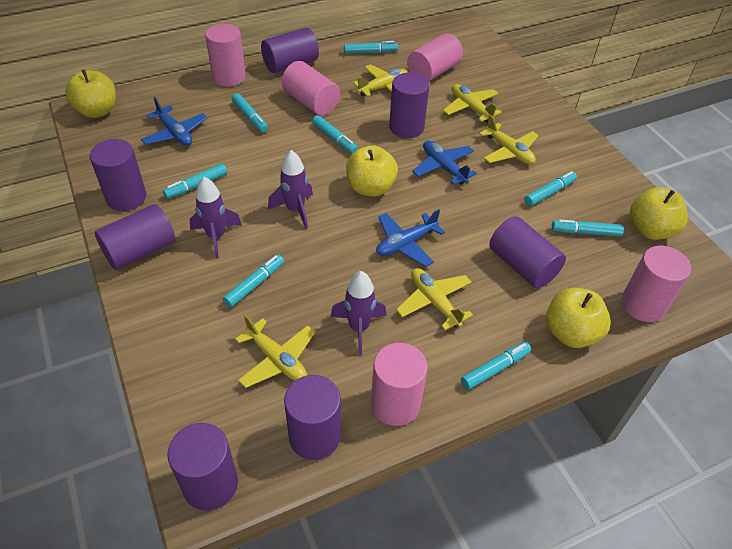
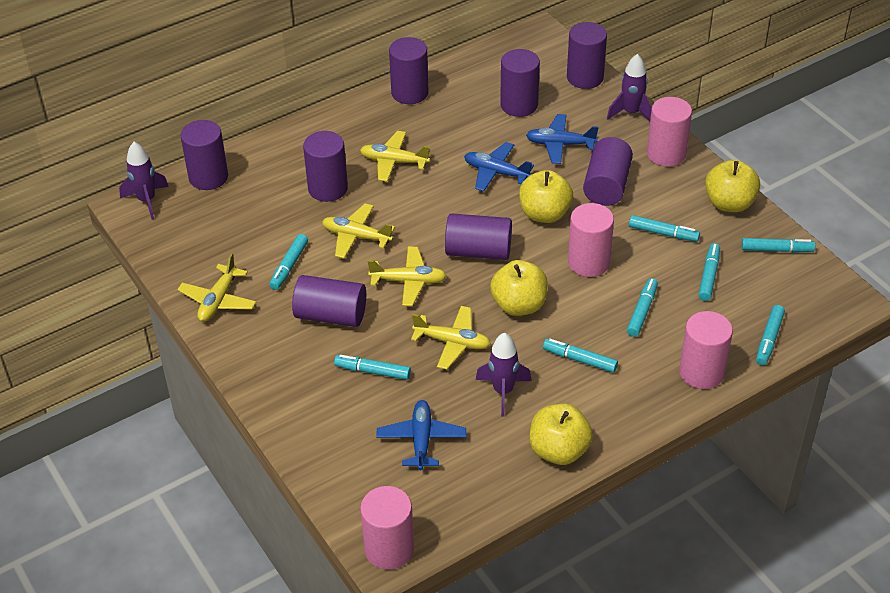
pink cylinder: [205,24,246,87] [282,61,340,116] [371,343,428,426] [407,33,463,82] [622,246,692,322] = 5 -> [360,486,414,570] [568,203,614,277] [647,97,692,167] [679,311,733,389] = 4
purple cylinder: [90,139,146,211] [95,204,175,270] [167,423,238,511] [261,28,319,73] [284,375,341,460] [389,73,429,138] [489,216,566,288] = 7 -> [181,120,228,190] [292,275,366,327] [303,131,348,202] [389,37,429,104] [445,213,512,260] [500,49,540,117] [567,22,607,89] [583,137,633,206] = 8

